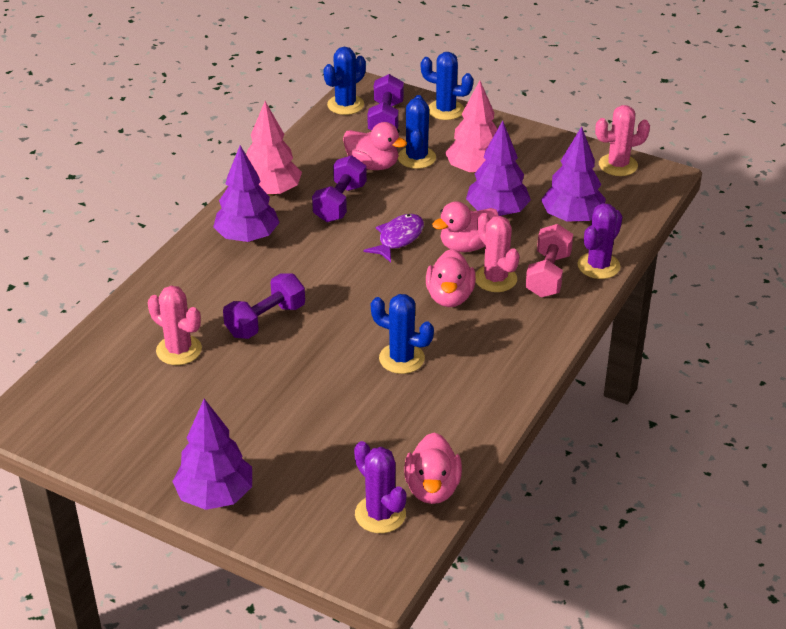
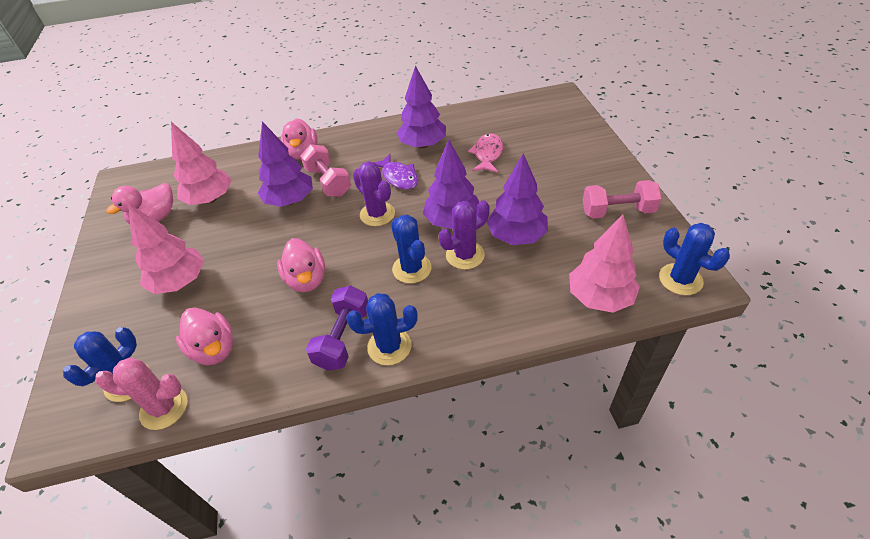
pink cactus: [148,285,202,365] [475,213,520,292] [595,105,650,176] = 3 -> [95,358,188,430] = 1
pink dumbbell: [526,224,573,298] = 1 -> [300,144,351,197] [583,180,662,219] = 2
pink fish: none = 0 -> [468,133,503,173] = 1
pink tree: [246,101,302,196] [445,81,497,175] = 2 -> [128,204,204,294] [171,122,232,205] [569,215,640,313] = 3
purple dumbbell: [223,273,305,339] [312,155,367,222] [368,74,404,131] = 3 -> [306,285,368,371] = 1

